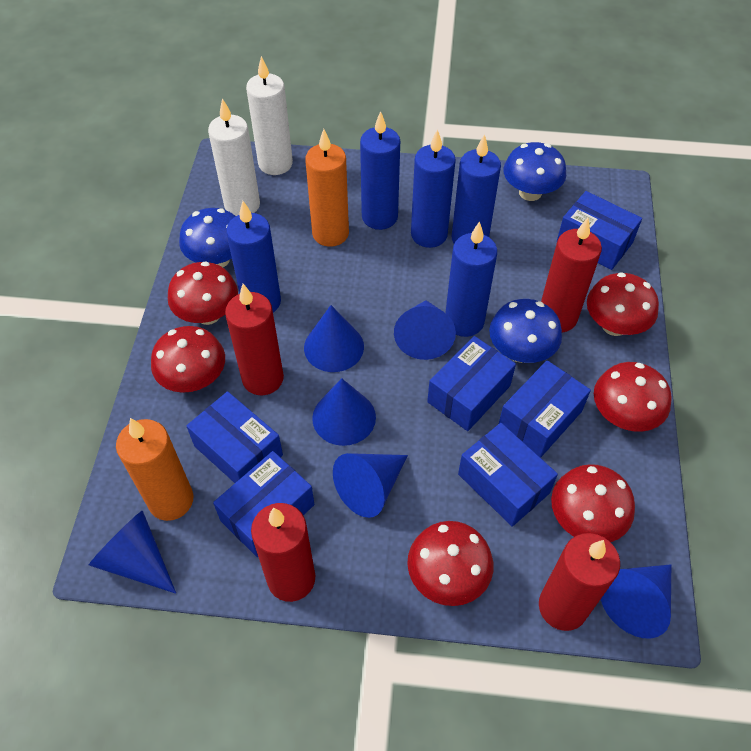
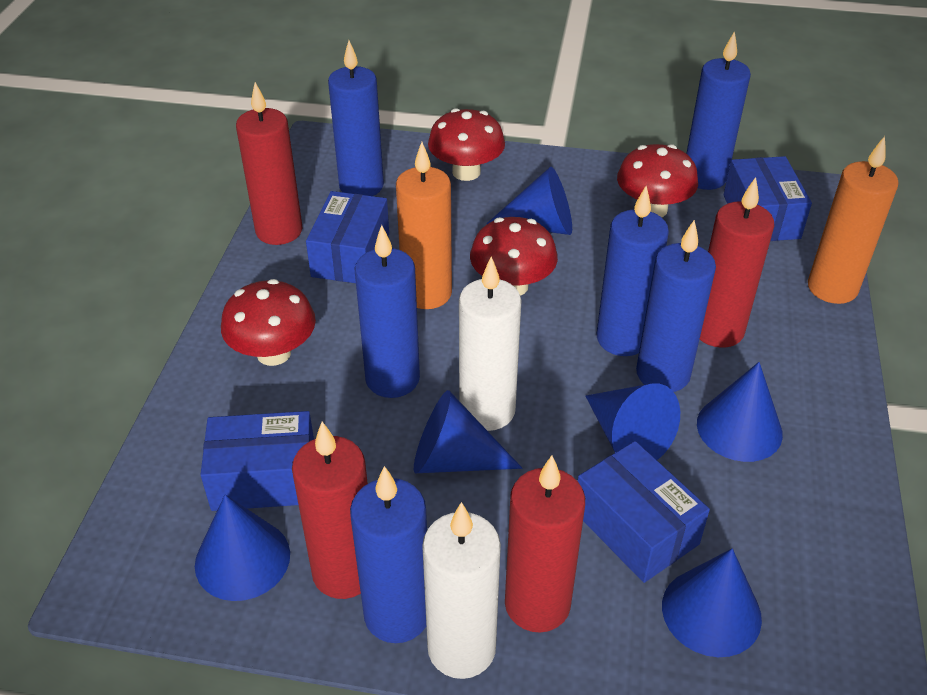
blue box: [187,391,283,483] [213,451,314,557] [427,336,516,431] [458,423,558,527] [499,360,591,458] [557,191,642,270] = 6 -> [200,411,314,511] [306,191,389,283] [578,441,710,583] [724,156,812,241] = 4
blue candle: [226,201,281,313] [360,111,400,230] [411,129,456,248] [445,221,497,337] [452,134,501,244] = 5 -> [328,40,384,196] [350,466,427,643] [354,225,420,398] [597,186,669,356] [636,220,716,392] [686,31,751,190] = 6
blue mushroom: [179,208,236,267] [489,299,562,363] [503,142,566,201] = 3 -> none = 0
red mushroom: [151,326,225,393] [168,262,238,325] [407,521,493,606] [551,464,635,542] [587,272,659,336] [594,362,672,432] = 6 -> [221,279,316,366] [428,108,505,181] [470,217,558,296] [617,144,698,217] = 4

